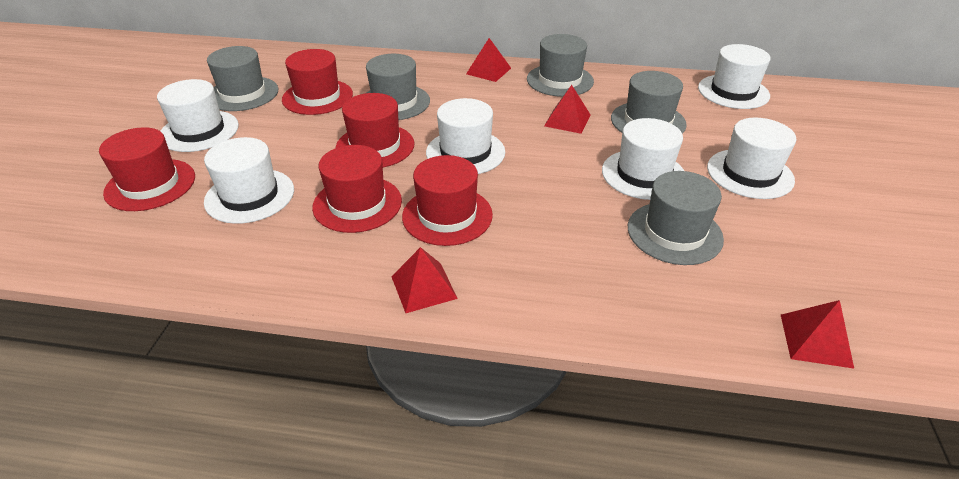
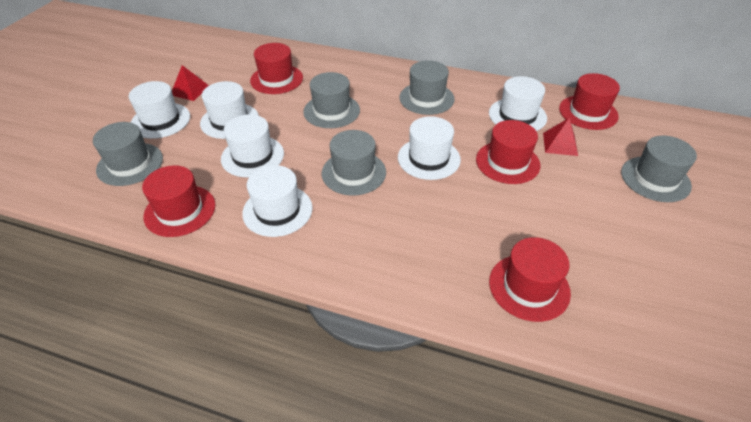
red pyramid: [391,247,458,313] [466,38,511,82] [544,85,591,134] [781,300,854,369] = 4 -> [172,65,209,101] [543,118,578,156] = 2

